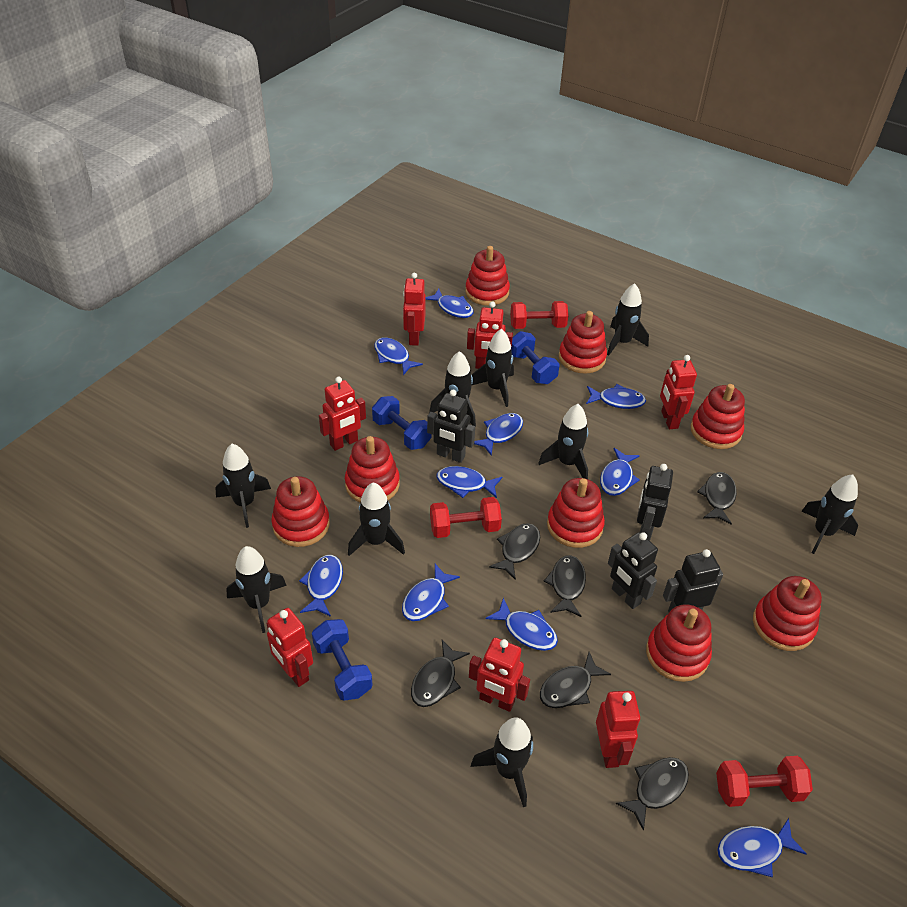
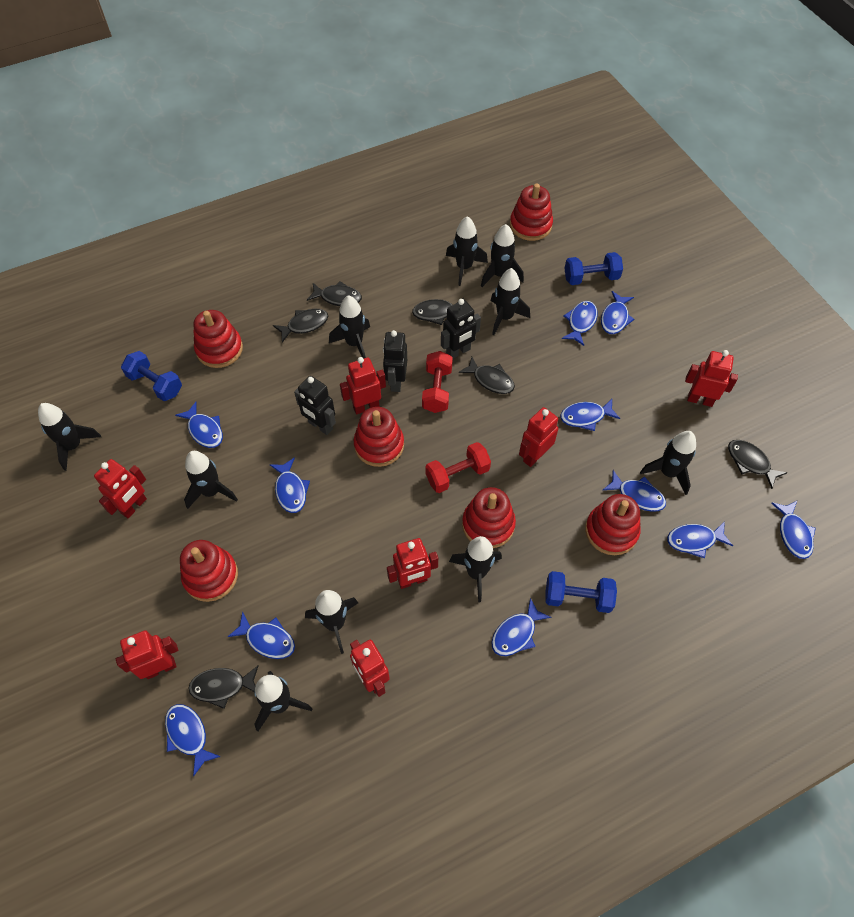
black robot: [427,390,475,463] [608,532,658,609] [637,464,673,540] [663,549,723,612] = 4 -> [294,376,336,435] [383,330,407,392] [441,299,481,359] = 3
black rocket: [215,444,271,528] [226,546,287,633] [348,482,405,556] [429,351,476,427] [471,329,514,407] [471,717,533,807] [538,404,588,479] [607,283,649,356] [801,474,858,554] = 9 -> [38,403,101,471] [184,451,238,509] [254,671,313,731] [305,590,358,654] [329,295,370,359] [446,216,488,286] [449,536,502,602] [481,224,524,287] [491,268,530,335] [640,431,696,495] = 10
blue fish: [299,555,343,617] [374,338,423,375] [402,564,460,621] [426,289,474,318] [437,466,502,498] [474,413,523,456] [485,598,558,651] [586,384,646,409] [600,448,640,496] [717,818,807,877] = 10 -> [165,704,221,776] [175,402,223,448] [228,611,295,659] [269,457,310,513] [491,598,551,656] [560,399,620,431] [562,301,598,346] [601,291,635,334] [603,470,666,512] [667,521,733,558] [771,501,816,559] = 11
red dumbbell: [430,497,502,538] [510,301,568,329] [716,756,813,807] = 3 -> [422,351,453,413] [425,442,491,493] = 2
red stacking toy: [271,476,330,547] [345,436,400,503] [465,246,510,306] [547,478,605,548] [559,311,607,374] [646,604,712,682] [691,384,745,449] [753,576,822,651] = 8 -> [180,540,238,602] [193,310,243,368] [354,407,404,467] [462,487,516,548] [510,184,553,241] [585,494,641,555] = 6

